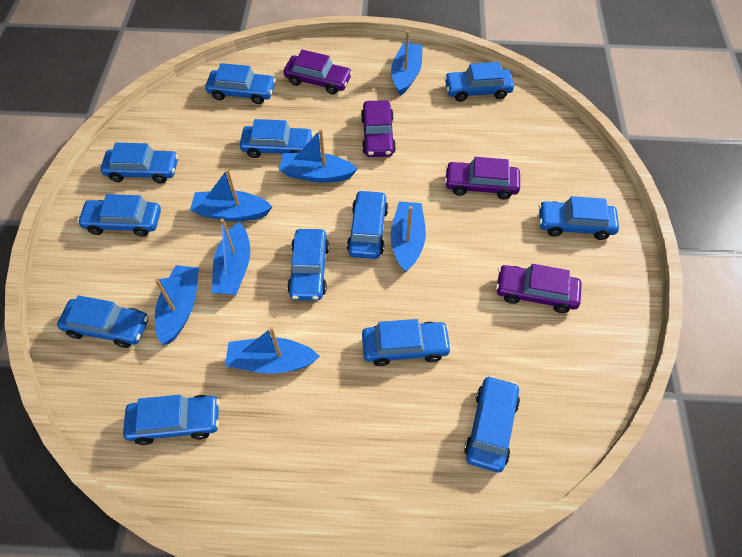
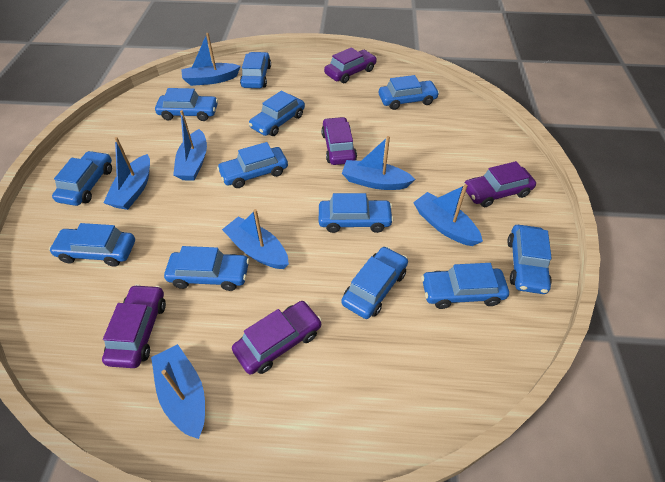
purple car: [283,50,352,95] [361,100,396,157] [445,157,520,199] [496,264,582,313] = 4 -> [102,284,166,368] [232,301,322,375] [321,117,357,165] [324,47,377,83] [463,161,536,207] = 5

